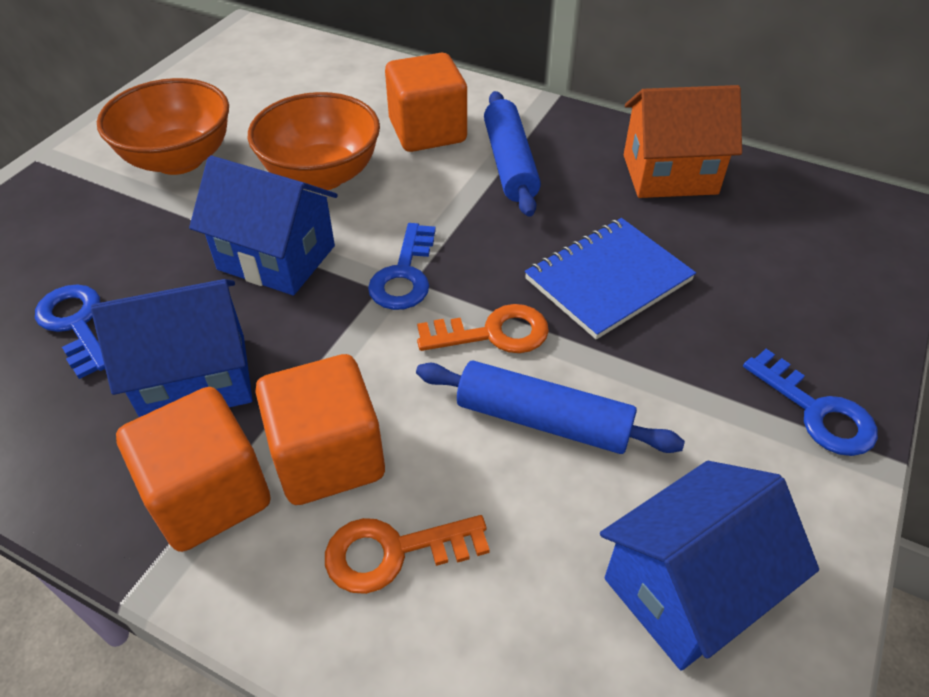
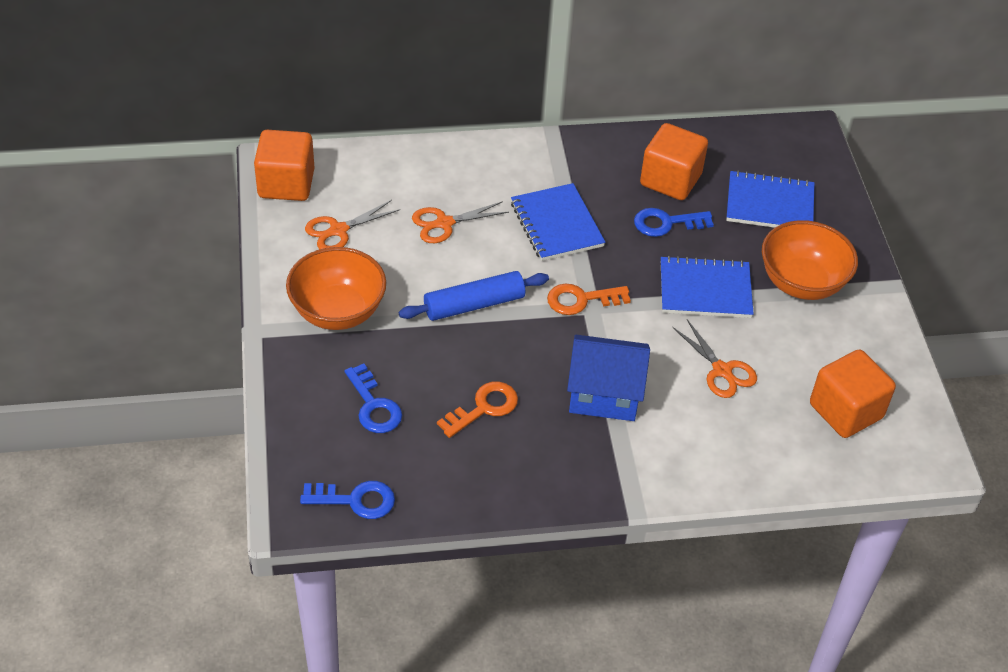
blue house: [91,279,253,417] [189,155,338,295] [600,461,819,671] = 3 -> [567,335,650,421] = 1
blue notebook: [525,218,696,340] = 1 -> [511,183,605,261] [661,255,754,318] [726,170,815,228] = 3
blue rolling pin: [416,360,685,454] [484,91,541,217] = 2 -> [399,271,549,321] = 1
orange house: [624,85,742,198] = 1 -> none = 0
orange scissors: none = 0 -> [305,200,400,249] [412,201,509,243] [672,319,757,398] = 3

